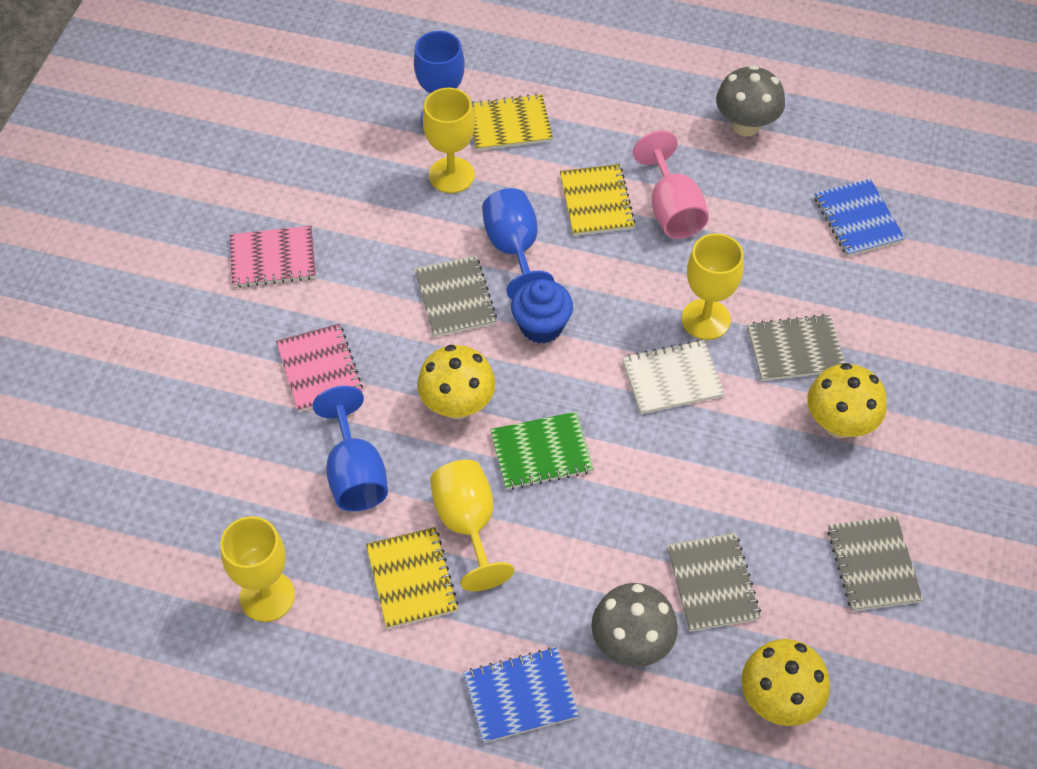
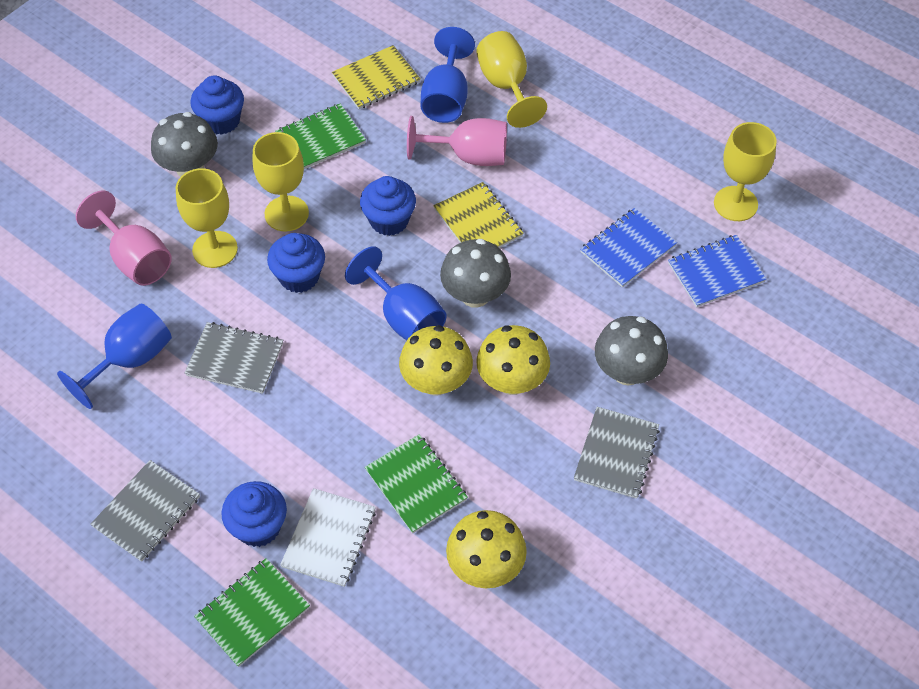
blue cupcake: [511,279,573,344] = 1 -> [190,76,244,135] [221,481,287,547] [267,233,325,293] [360,176,416,236] = 4
green notebook: [490,412,594,490] = 1 -> [194,558,310,667] [275,104,366,169] [365,434,468,534] = 3
grey mushroom: [591,583,678,667] [716,65,785,136] = 2 -> [151,112,218,177] [440,239,511,308] [595,316,668,386] = 3
grey notebook: [415,255,497,337] [667,533,761,632] [747,314,845,381] [827,516,923,611] = 4 -> [91,460,200,562] [185,322,283,394] [574,407,660,499] = 3
pink goblet: [633,131,709,239] = 1 -> [76,191,172,286] [407,116,507,166] = 2
pink notebook: [230,226,316,288] [276,324,363,412] = 2 -> none = 0
yellow notebook: [366,527,459,629] [472,94,553,151] [560,164,635,236] = 3 -> [332,45,421,109] [433,182,524,248] = 2

